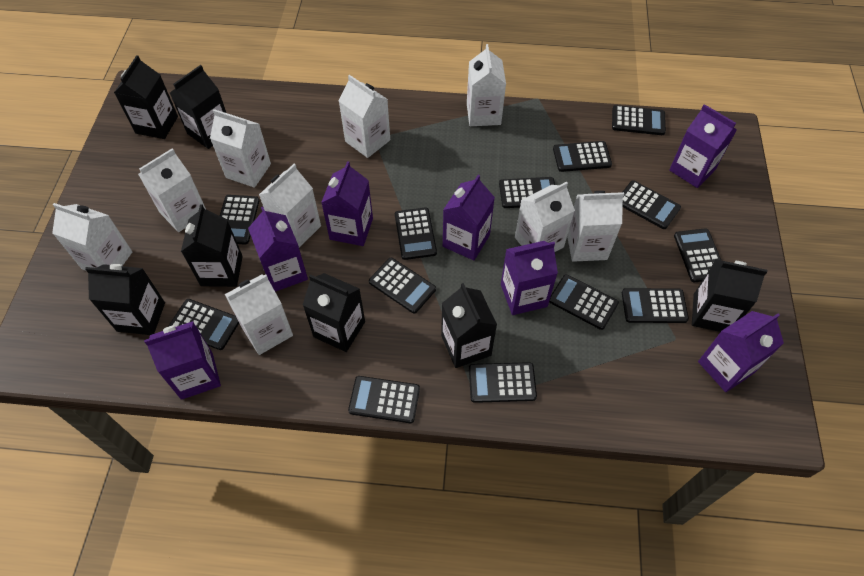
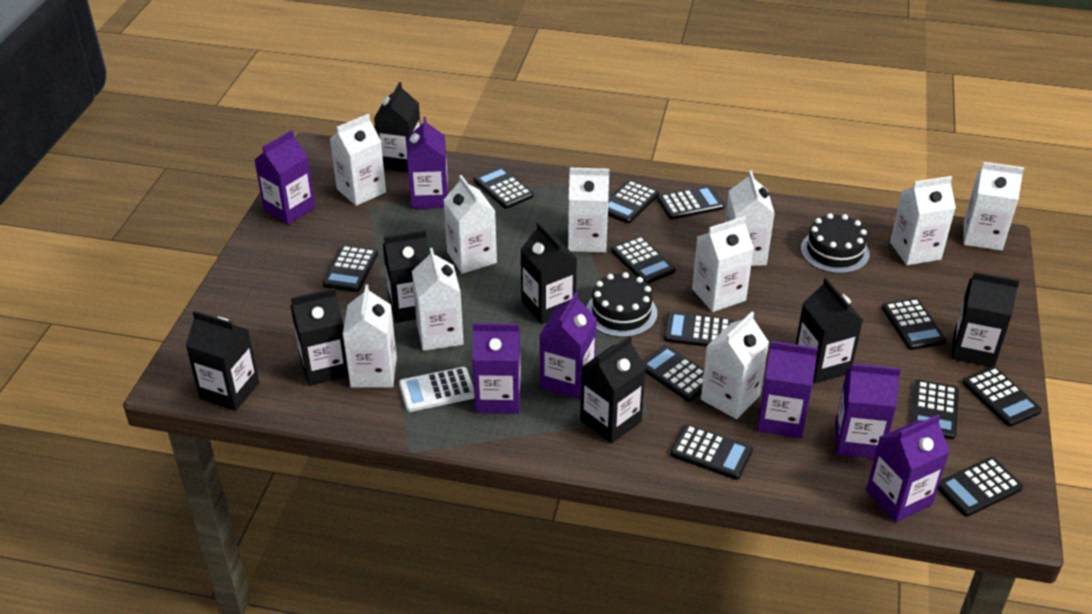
black cake: none = 0 -> [586,272,657,337] [801,213,870,274] = 2
black calculator: [168,299,239,350] [220,195,259,245] [348,376,420,423] [369,258,436,314] [395,207,437,260] [469,362,537,403] [499,177,555,208] [549,274,619,330] [553,141,612,172] [612,105,666,135] [622,288,689,323] [623,180,681,229] [674,228,722,282] = 13 -> [322,245,378,292] [474,166,533,209] [608,180,659,224] [611,236,675,284] [642,345,704,402] [657,186,724,220] [664,312,733,347] [670,424,753,480] [882,298,946,350] [911,380,959,440] [938,457,1023,517] [962,366,1042,427] = 12
black carton: [85,264,165,335] [114,55,178,139] [170,65,226,149] [181,204,243,287] [303,273,365,352] [441,283,497,368] [692,259,767,332] = 7 -> [185,311,259,411] [290,288,349,386] [374,82,420,172] [383,230,430,323] [520,222,577,324] [580,335,646,444] [796,278,863,384] [952,272,1020,367] = 8
white calculator: none = 0 -> [399,367,475,412] = 1
white carton: [52,203,132,271] [138,148,206,232] [210,109,271,188] [225,274,293,355] [259,164,321,248] [339,75,390,158] [467,44,506,126] [515,182,575,252] [567,191,624,262] = 9 -> [330,114,386,206] [343,284,397,387] [412,248,464,351] [444,175,497,274] [568,168,609,252] [692,216,754,312] [701,312,769,419] [725,170,775,266] [890,176,956,265] [963,162,1024,251] = 10

